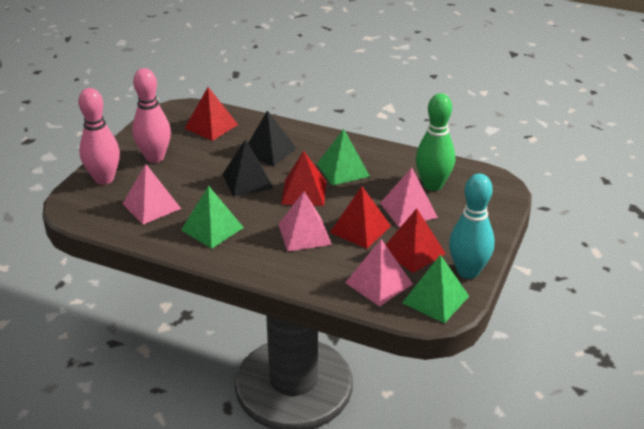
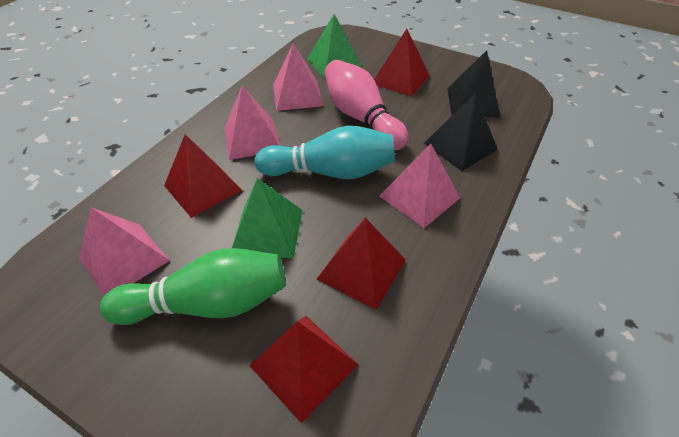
green pyramid: [181,186,244,249] [317,129,370,186] [402,255,469,324] = 3 -> [232,178,303,258] [307,14,363,79] = 2
pink bowling pin: [78,88,120,185] [132,68,171,163] = 2 -> [324,60,408,150] = 1

